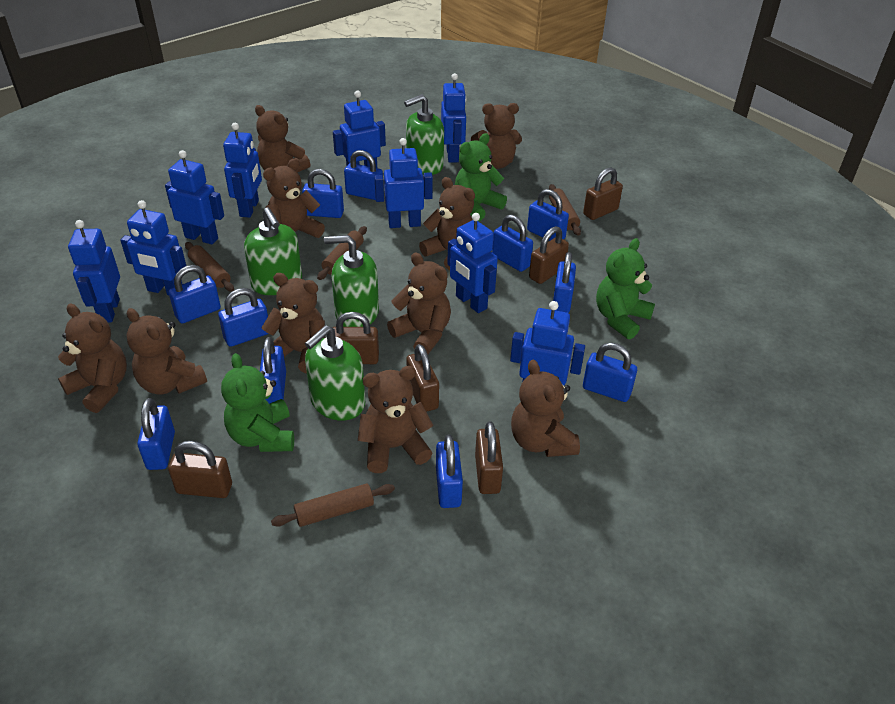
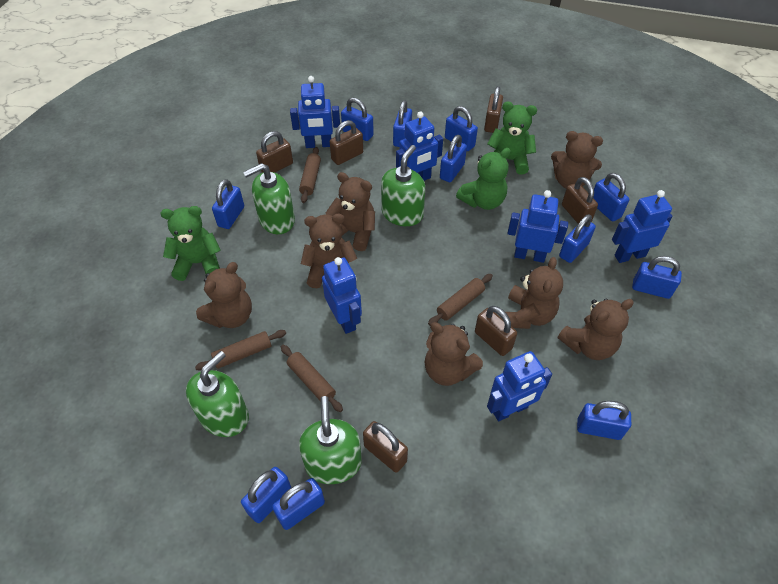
blue robot: [68,220,120,323] [120,200,186,295] [165,150,224,244] [223,123,262,218] [333,91,386,168] [375,138,433,228] [441,73,467,163] [447,213,498,313] [510,301,585,385] = 9 -> [290,76,340,148] [322,257,362,334] [396,111,443,181] [487,351,552,421] [507,190,568,263] [612,190,673,263] = 6
brown teddy bear: [58,304,127,413] [126,308,207,395] [255,105,310,172] [261,273,325,374] [263,158,325,238] [358,366,434,473] [387,252,451,354] [419,177,475,270] [471,103,522,169] [511,360,580,457] = 10 -> [196,262,252,328] [301,214,357,288] [326,172,375,251] [425,322,483,386] [505,257,563,329] [551,131,603,189] [558,299,634,360] = 7

